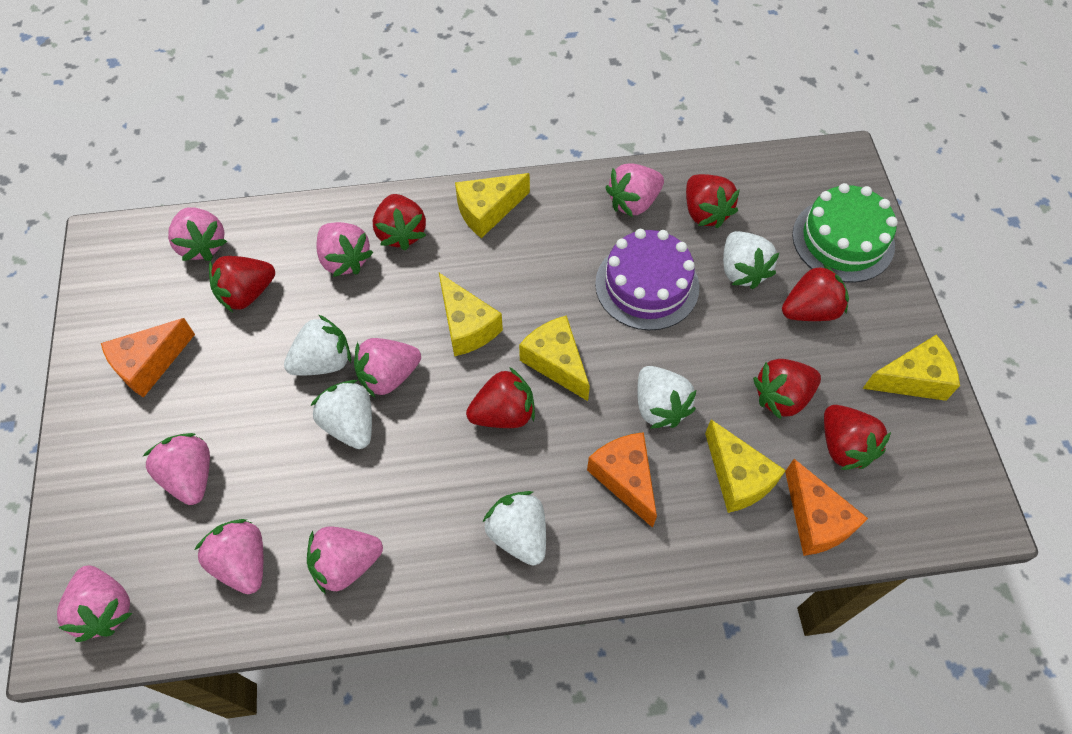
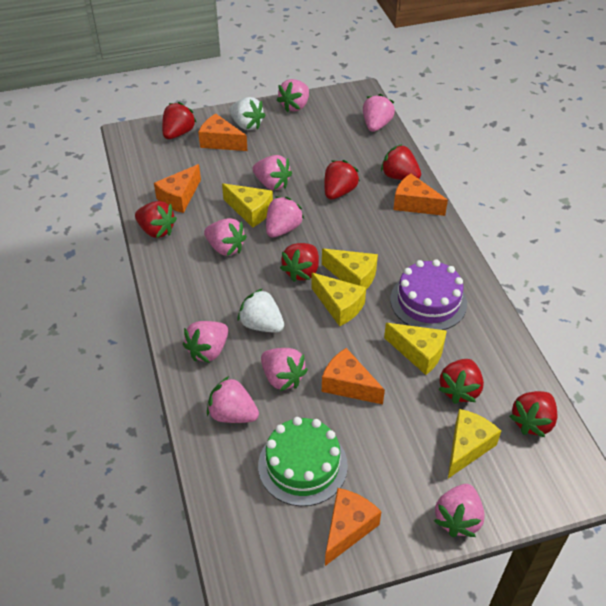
orange cheese: [101,318,195,398] [587,432,657,528] [785,459,868,556] = 3 -> [154,164,201,213] [198,114,248,151] [322,348,385,404] [325,488,381,566] [393,174,448,216] = 5
pink strawberry: [57,565,133,642] [142,433,210,505] [168,207,227,261] [194,519,263,594] [307,527,383,594] [316,222,373,277] [354,338,421,398] [606,163,664,217] = 8 -> [183,321,228,363] [204,218,247,256] [207,376,259,423] [253,155,292,190] [261,348,308,391] [266,196,304,238] [277,79,309,112] [363,94,395,132] [434,484,485,537] = 9
white strawberry: [284,315,351,376] [311,380,372,449] [483,491,546,565] [637,366,696,429] [723,231,780,289] = 5 -> [229,97,266,130] [238,288,284,333] = 2

